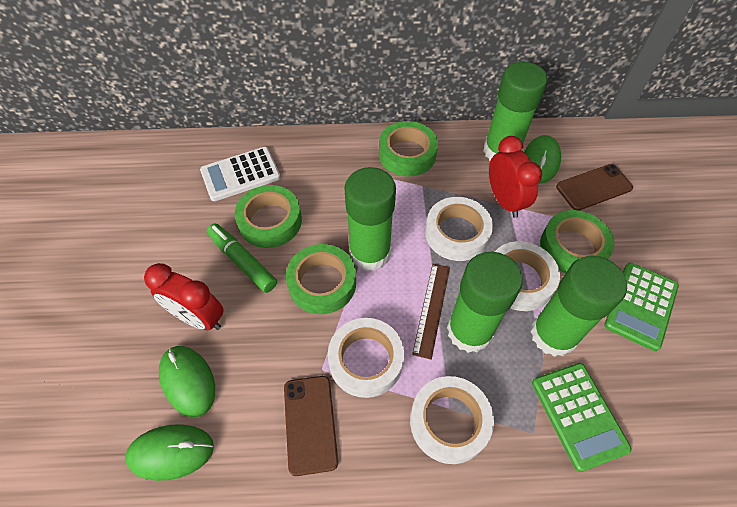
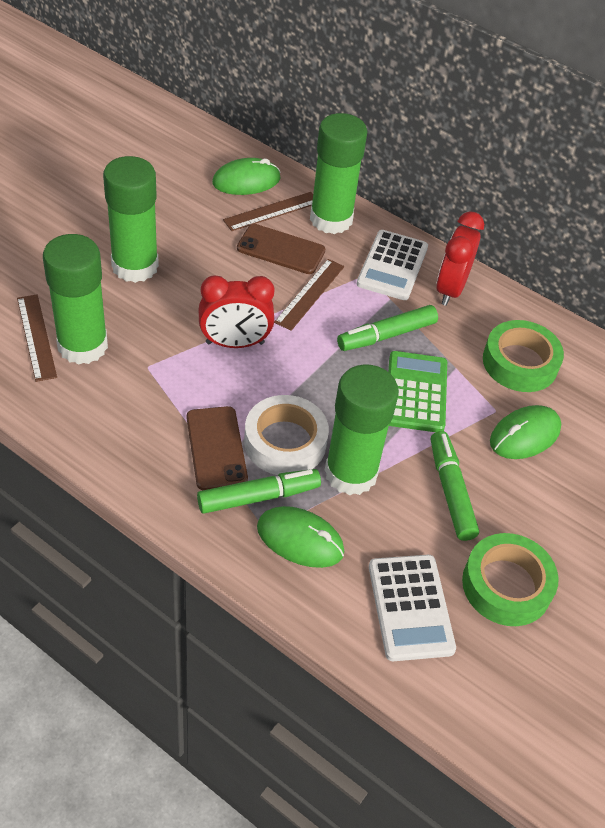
brown ruler: [412,264,450,360] = 1 -> [17,295,57,382] [223,192,313,231] [274,259,344,331] = 3
green calculator: [532,363,632,472] [604,263,679,351] = 2 -> [388,351,447,432] = 1
green marker: [207,224,277,293] = 1 -> [197,469,321,514] [337,305,438,351] [431,431,479,541] = 3
green tape: [235,185,302,248] [286,244,356,314] [379,121,438,176] [540,210,615,273] = 4 -> [462,533,559,626] [483,320,564,392] = 2
white calculator: [200,147,281,201] = 1 -> [357,230,428,300] [369,555,456,661] = 2
white tape: [328,318,404,398] [410,376,494,464] [425,197,493,261] [495,241,560,311] = 4 -> [244,395,329,475] = 1

